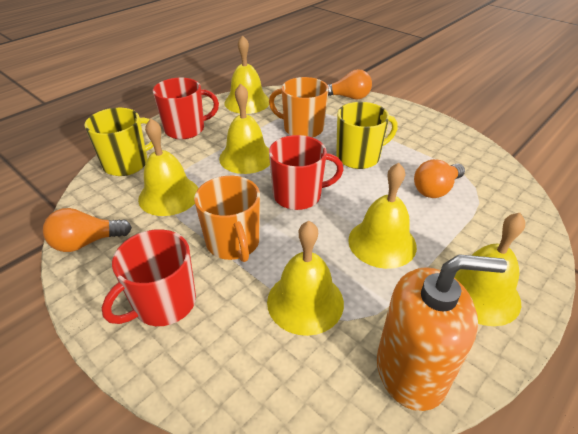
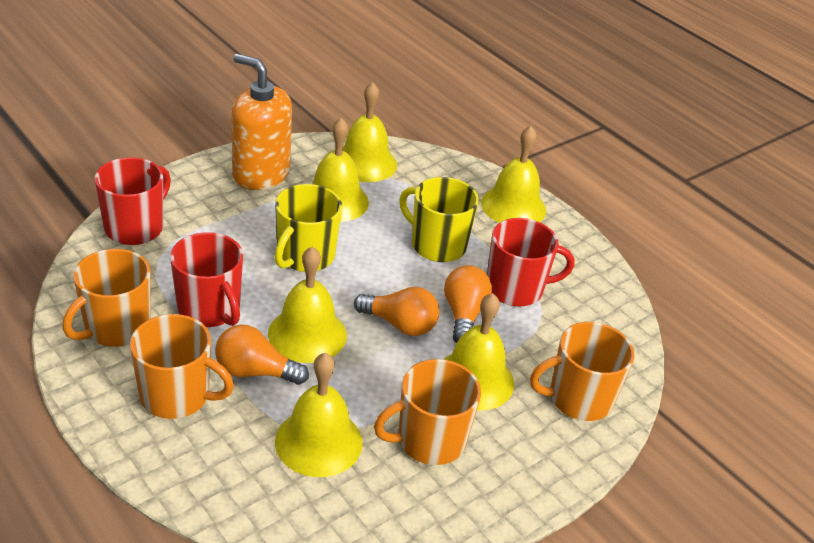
orange mug: [194,176,260,262] [269,77,329,138] = 2 -> [62,249,151,347] [130,314,234,419] [374,359,481,465] [530,322,635,421] = 4

